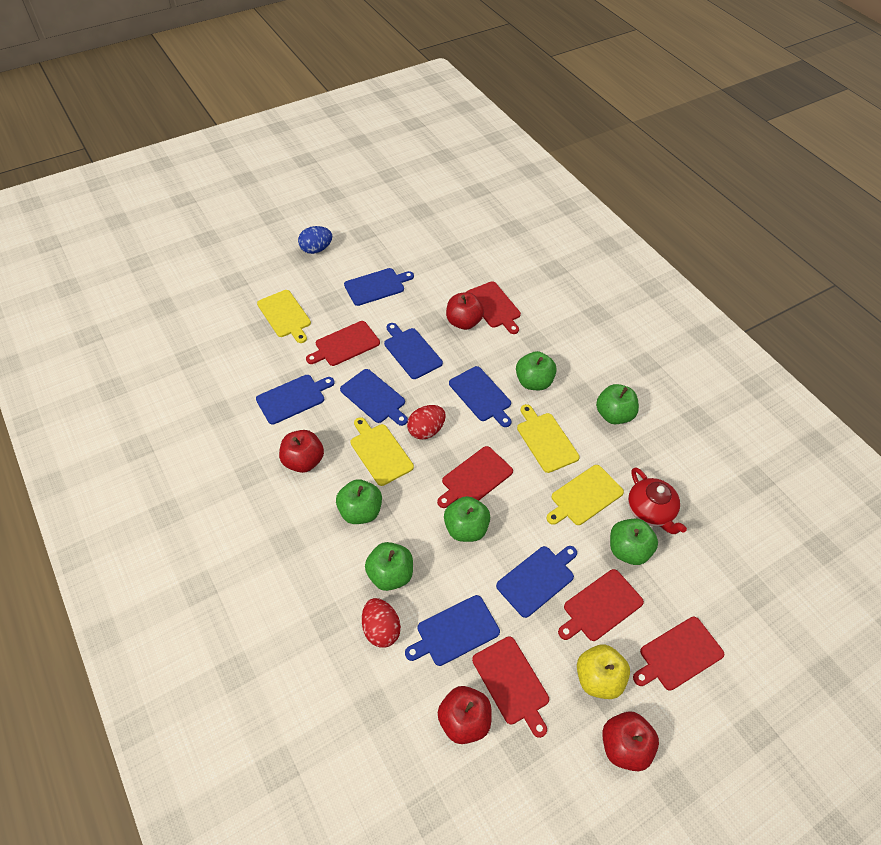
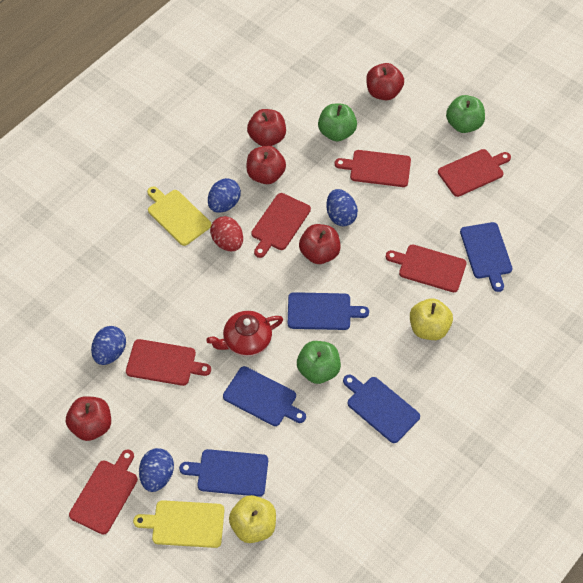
blue cutting board: [256,375,335,425] [340,369,408,426] [344,268,414,306] [384,323,443,379] [405,595,500,666] [449,366,511,427] [496,546,577,618] = 7 -> [179,449,268,497] [223,366,306,426] [288,292,369,330] [343,375,420,443] [460,222,512,292] = 5
blue egg: [298,226,332,254] = 1 -> [91,326,126,365] [139,448,174,492] [208,178,241,213] [326,189,358,226] = 4
green apple: [336,479,382,524] [365,542,413,591] [444,496,490,542] [516,351,557,390] [596,384,639,424] [610,519,658,565] = 6 -> [297,341,341,384] [318,104,357,142] [446,95,485,133] = 3
red apple: [279,430,324,473] [438,686,492,744] [446,292,484,330] [602,711,659,772] = 4 -> [66,396,111,441] [246,146,286,184] [247,109,286,146] [299,224,341,264] [366,63,404,100] = 5
red egg: [362,598,401,648] [407,405,446,440] = 2 -> [210,216,243,251] = 1
yellow apple: [577,645,630,699] = 1 -> [229,495,276,543] [410,298,453,340] = 2
yellow cutting board: [257,290,311,343] [351,417,414,486] [517,404,580,473] [546,465,624,525] = 4 -> [133,500,225,548] [147,186,211,246] = 2

